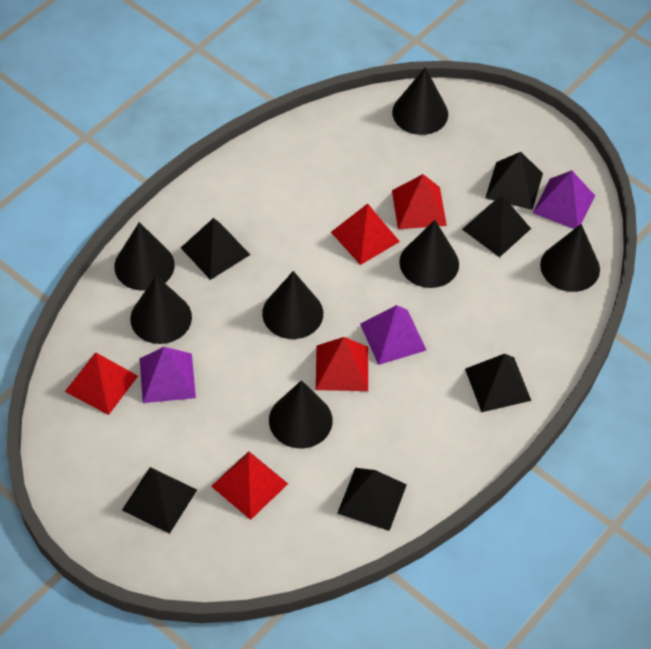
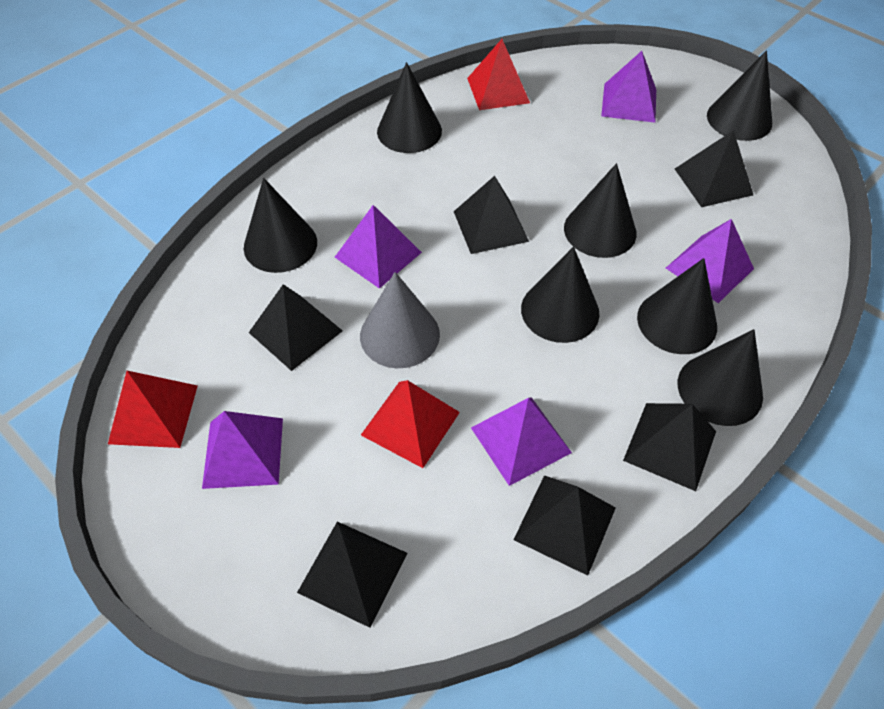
grey cone: none = 0 -> [360,272,440,368] = 1
purple pyramid: [140,347,196,403] [360,305,426,365] [533,170,595,229] = 3 -> [202,411,283,489] [335,205,422,289] [471,397,572,486] [601,51,656,123] [666,219,754,303] = 5
red pyramid: [65,353,138,415] [211,451,288,520] [316,337,368,391] [331,203,400,265] [392,174,447,229] = 5 -> [108,371,198,448] [361,380,460,468] [467,39,530,110] = 3

